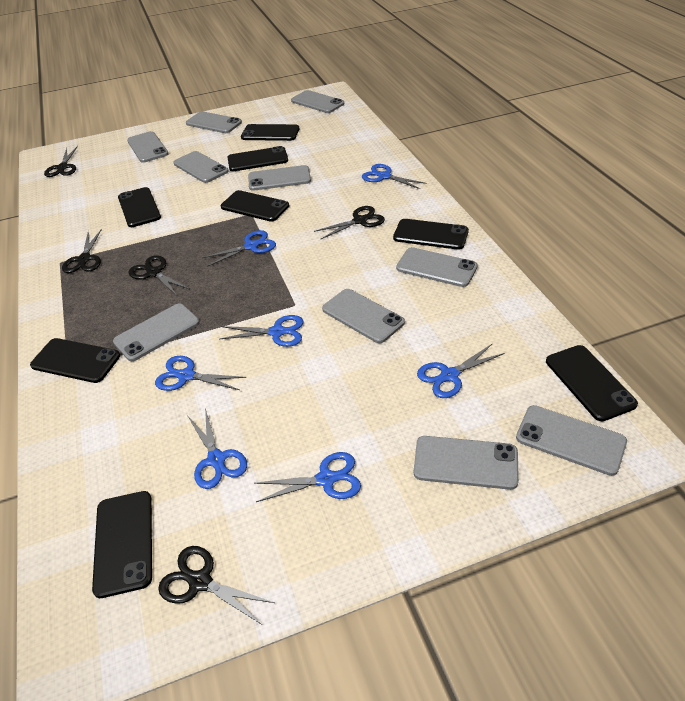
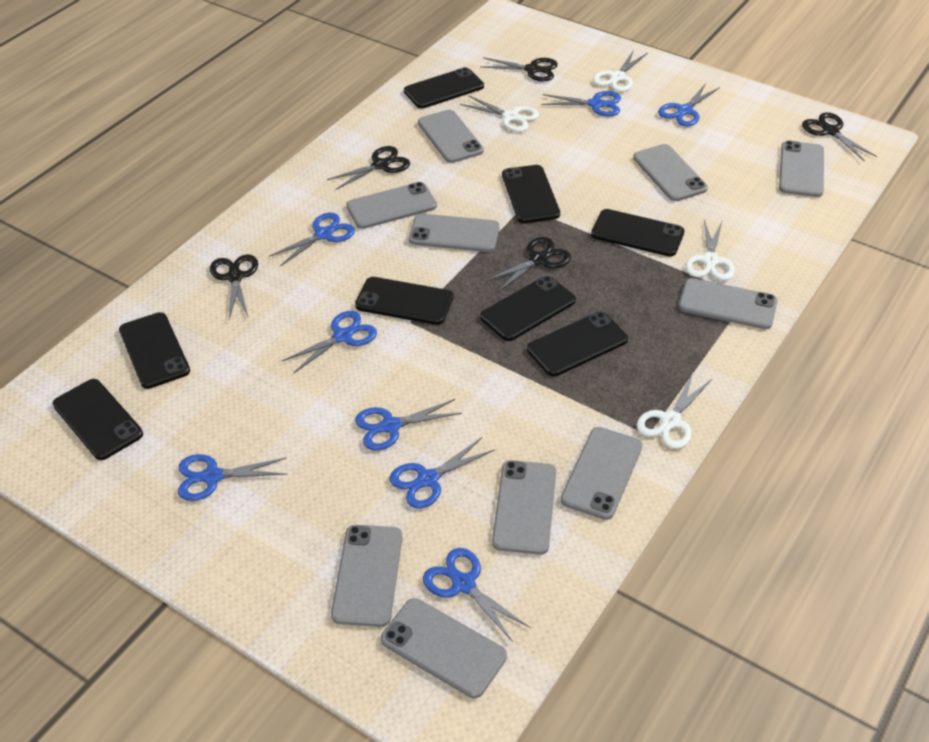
blue scissors: [155,356,246,391] [187,408,247,489] [202,230,276,267] [219,315,304,347] [254,452,361,502] [362,164,427,189] [417,343,505,398] = 7 -> [178,454,287,501] [269,212,355,266] [282,311,377,374] [355,399,462,450] [390,437,495,509] [423,548,530,642] [541,91,621,116] [658,83,720,126] = 8
white scissors: none = 0 -> [460,95,539,132] [593,50,648,92] [636,373,712,449] [686,219,735,280] = 4

